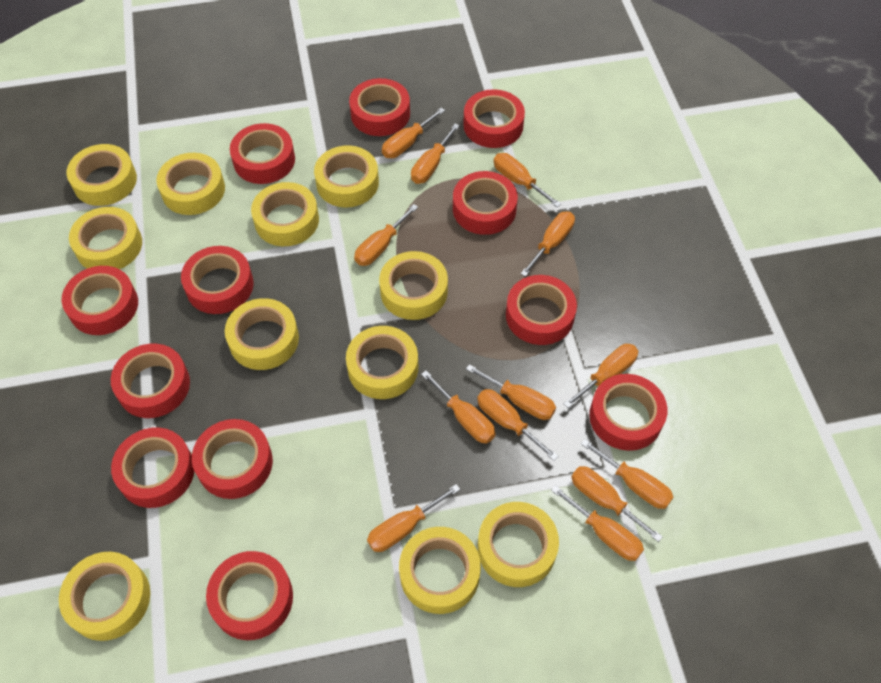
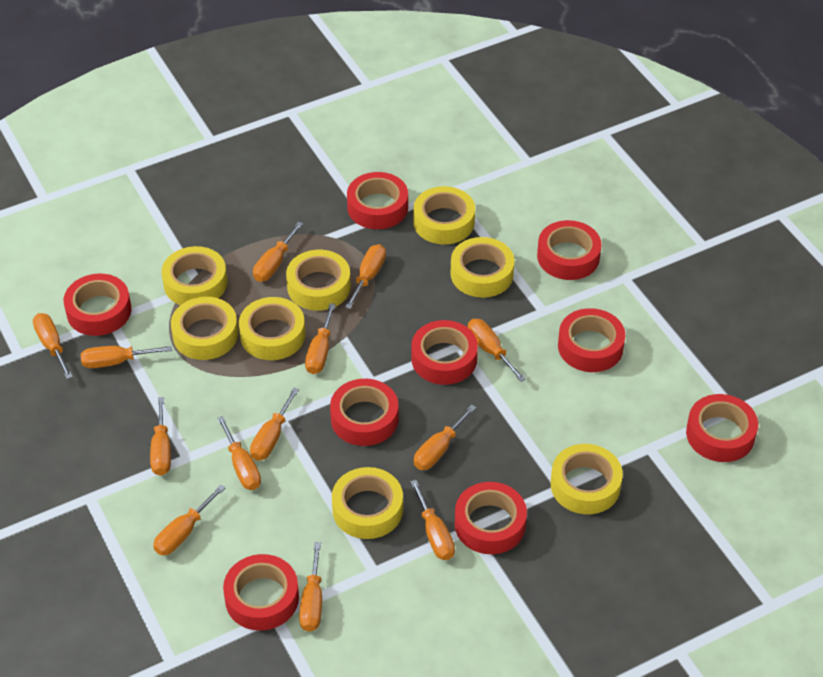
red tape: [62,266,138,335] [111,344,190,418] [111,428,194,508] [181,246,254,314] [192,419,273,499] [206,551,293,640] [230,123,295,184] [349,78,410,136] [453,171,518,235] [463,89,525,148] [506,275,577,345] [589,374,667,451] = 12 -> [64,274,131,336] [223,554,299,631] [330,379,399,446] [347,172,408,229] [411,320,478,385] [455,482,527,554] [537,220,602,280] [558,308,626,372] [686,394,758,462] = 9
yellow tape: [59,552,150,641] [66,144,137,206] [69,207,142,269] [156,153,225,215] [225,298,299,370] [251,182,319,246] [314,145,379,207] [346,326,418,399] [379,251,448,320] [399,527,481,614] [478,502,559,587] = 11 -> [162,246,227,305] [171,297,238,360] [239,297,305,360] [286,250,351,311] [332,467,403,539] [413,186,475,244] [451,237,514,298] [551,444,623,514] = 8

